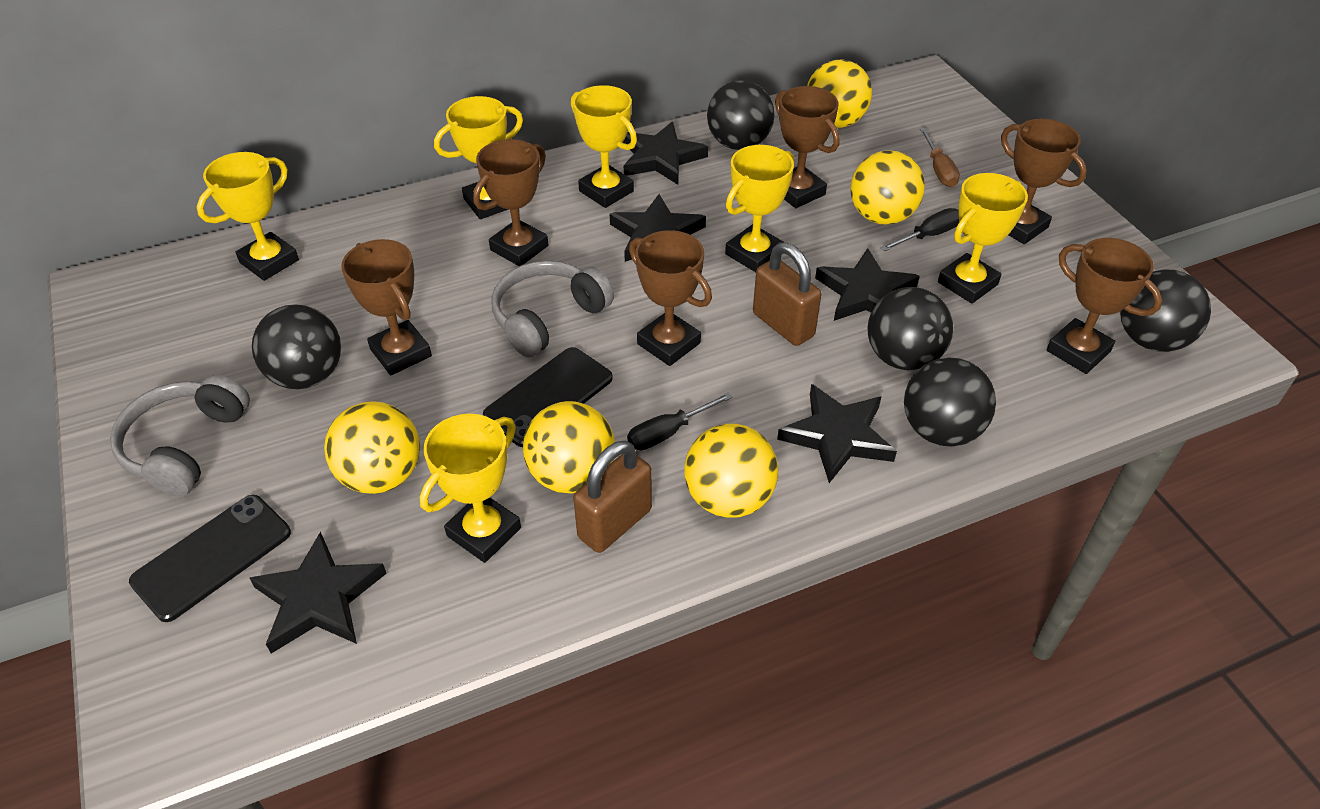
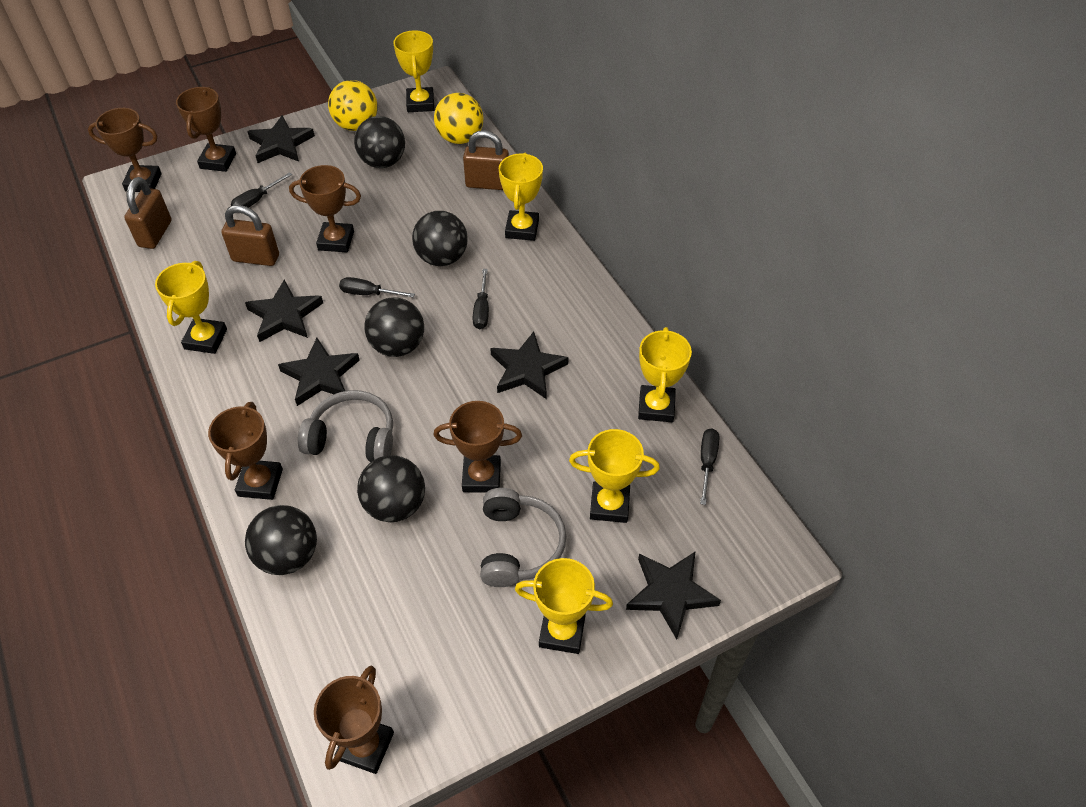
black phone: [129,495,291,622] [483,347,613,447] = 2 -> none = 0
black screwdriver: [627,392,733,450] [880,208,959,251] = 2 -> [231,172,292,208] [339,277,415,298] [472,269,489,329] [700,428,719,505] = 4
brown padlock: [573,441,652,553] [753,242,822,346] = 2 -> [124,177,172,249] [221,205,279,266] [463,130,509,190] = 3
brown screwdriver: [920,128,960,187] = 1 -> none = 0
yellow ball: [324,401,420,494] [523,401,615,493] [684,424,778,518] [807,60,872,128] [850,150,925,225] = 5 -> [328,80,378,131] [434,93,484,144] = 2

